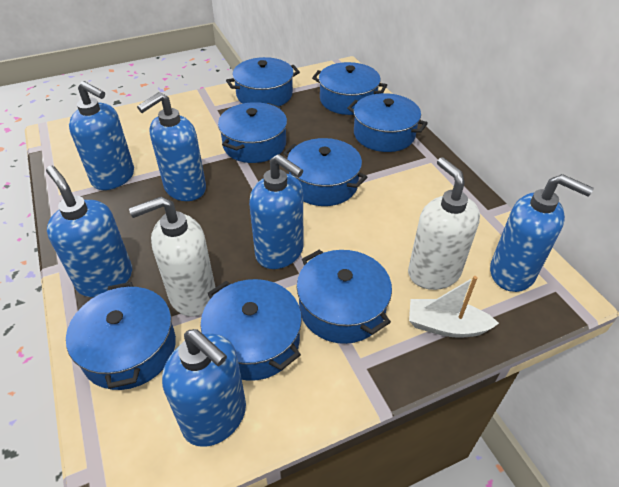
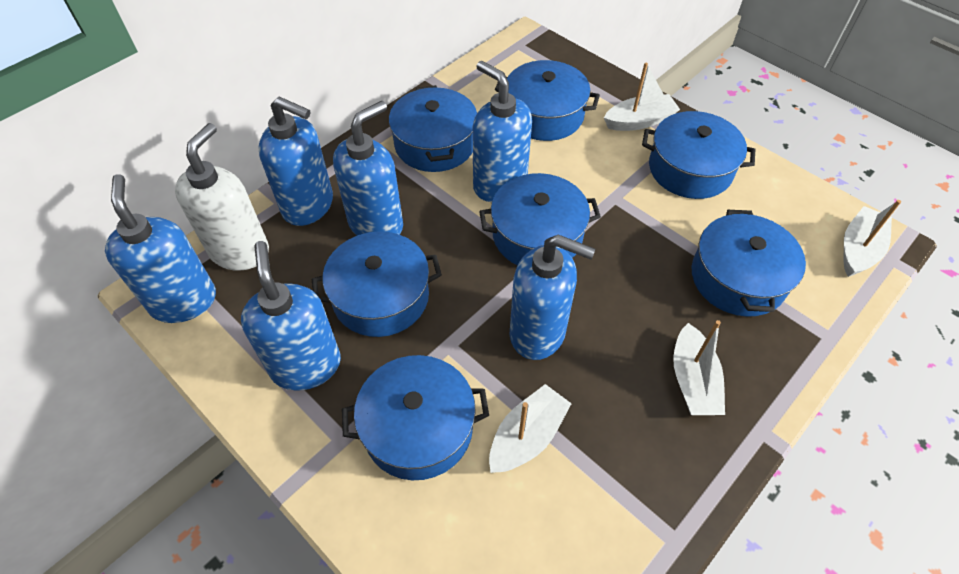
blue pot: [66,282,176,390] [200,279,302,381] [218,102,287,163] [226,57,300,106] [283,138,367,206] [297,249,392,344] [312,62,387,115] [347,93,428,152] = 8 -> [312,231,442,337] [342,355,489,480] [389,85,477,172] [479,173,601,265] [495,60,600,141] [642,111,755,199] [692,210,806,317] = 7
white boat: [409,276,499,338] = 1 -> [489,384,572,473] [604,63,680,131] [673,320,725,415] [843,200,901,277] = 4
white soap dispenser: [129,197,216,316] [408,157,480,290] = 2 -> [175,123,269,271] = 1

